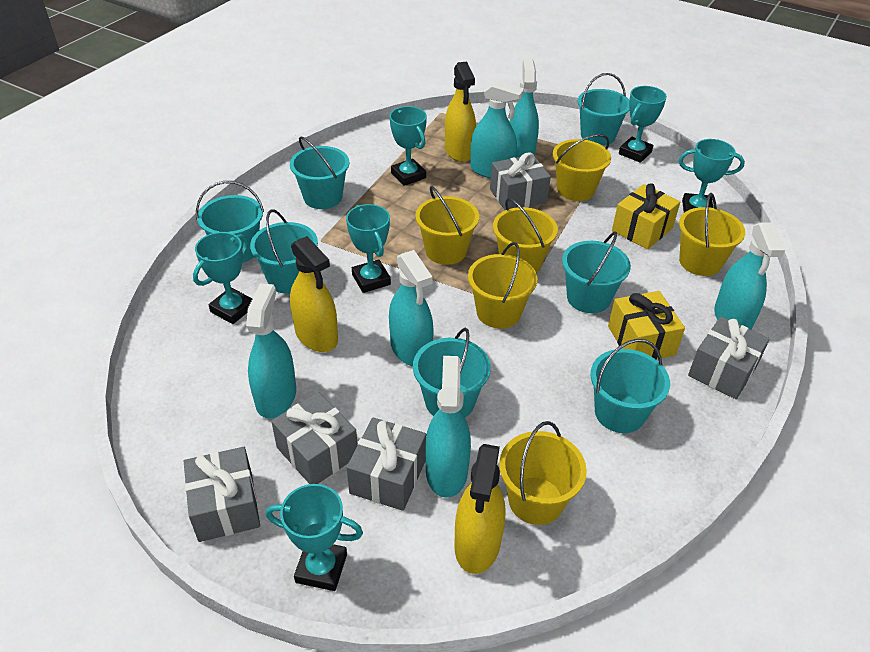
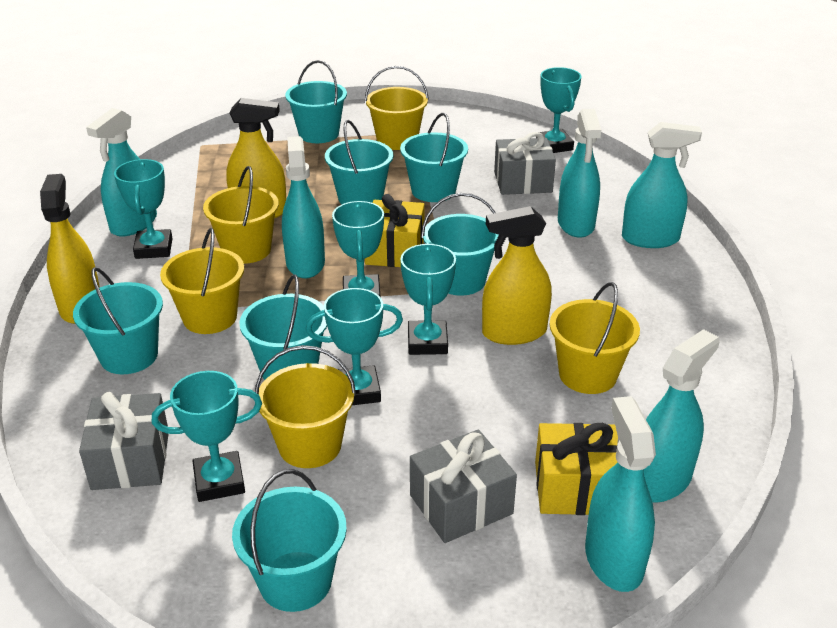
grey gift: [184,447,260,542] [271,392,358,484] [347,417,426,511] [490,152,551,210] [688,317,770,399] = 5 -> [79,392,169,490] [410,429,517,543] [494,132,556,195] = 3
yellow bucket: [415,186,479,265] [468,242,537,329] [493,198,558,273] [499,421,587,525] [553,134,611,201] [679,193,745,276] = 6 -> [160,228,244,334] [203,166,279,264] [255,345,356,468] [365,66,429,150] [550,282,640,394] = 5

